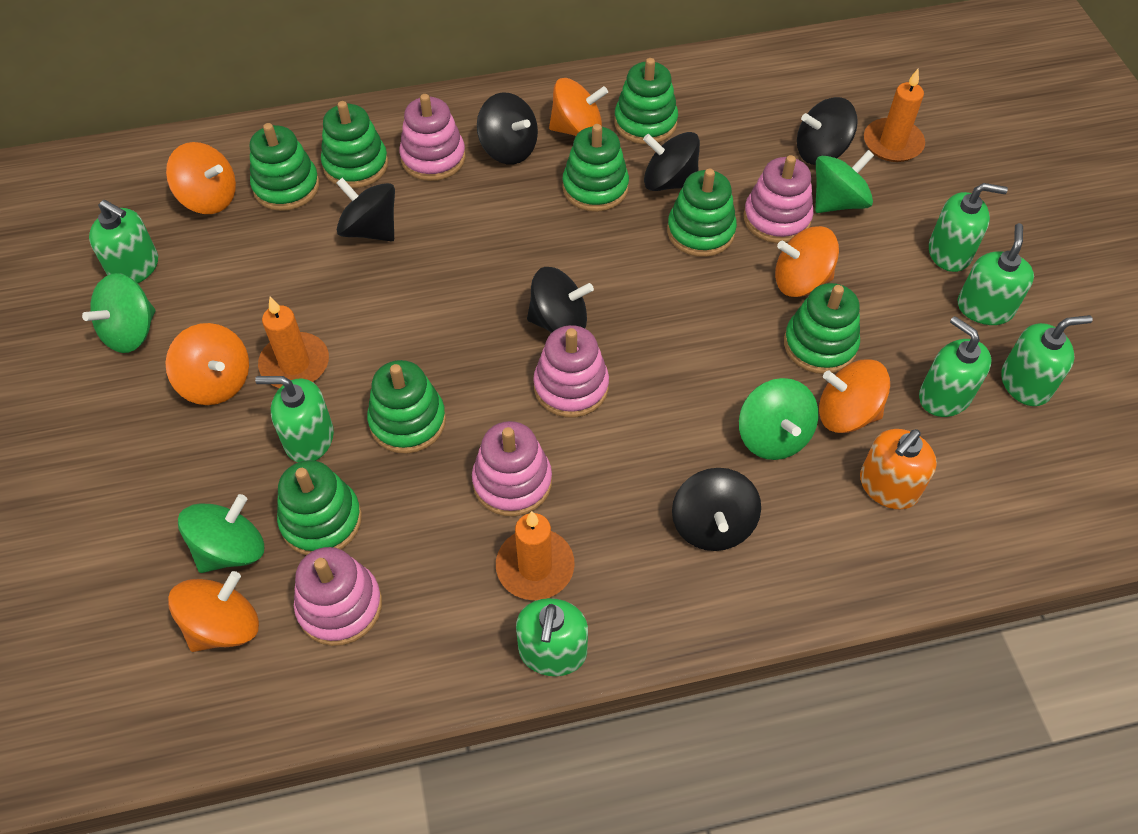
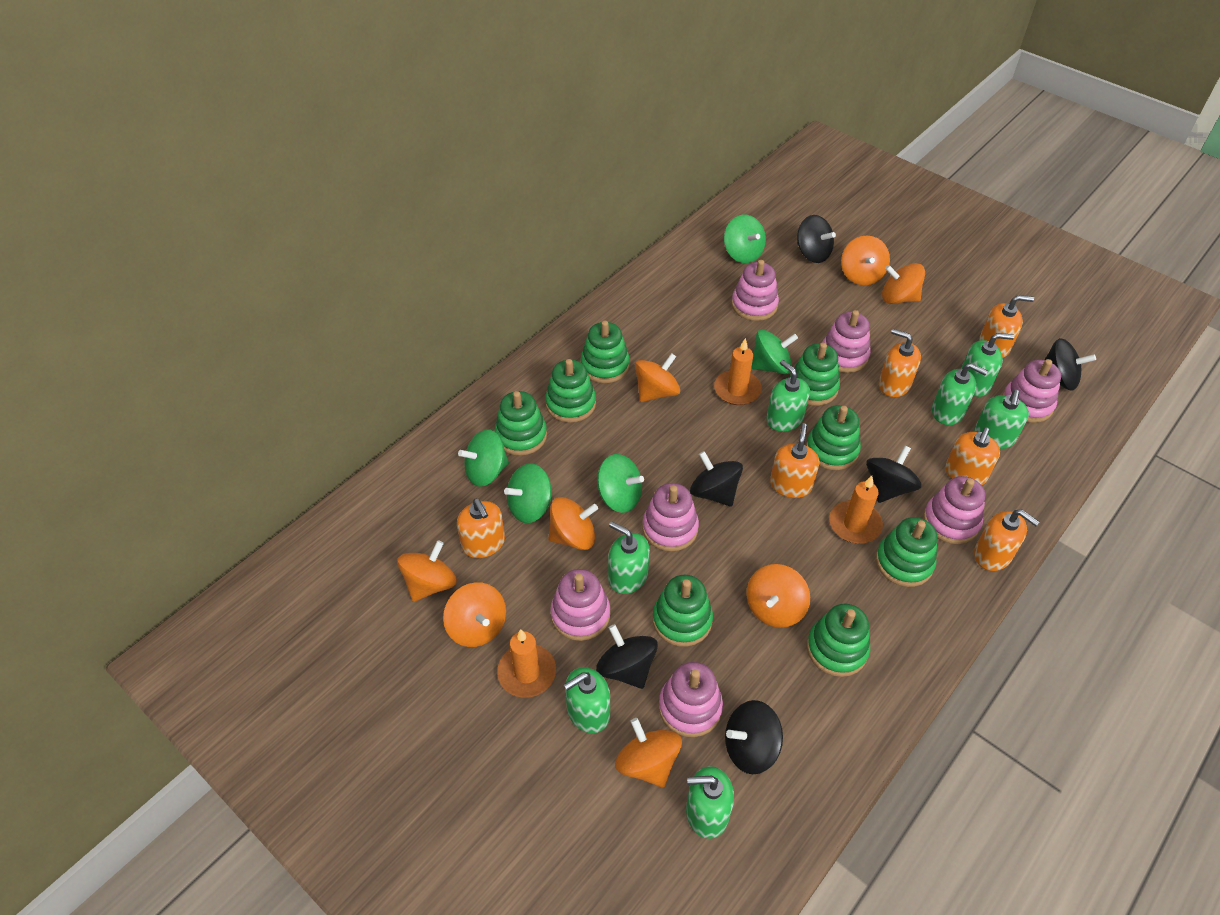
green spinning top: [82,273,156,353] [178,494,264,573] [739,378,818,460] [815,150,874,213] = 4 -> [458,429,509,487] [504,463,552,523] [597,454,644,513] [724,215,766,263] [751,330,798,374] = 5
orange soap dispenser: [860,429,937,509] = 1 -> [457,499,505,558] [770,423,819,498] [879,329,921,397] [945,428,1000,485] [974,510,1039,571] [979,295,1034,358] = 6
orange spinning top: [166,142,236,214] [166,323,249,405] [168,571,259,652] [549,78,608,136] [775,226,839,297] [819,359,890,433] = 6 -> [397,540,457,602] [443,582,506,647] [548,497,598,550] [615,718,682,788] [635,353,680,402] [746,564,810,628] [841,236,890,285] [882,263,925,304] = 8
pink stacking toy: [294,547,382,646] [399,94,466,181] [472,421,552,516] [533,325,609,418] [743,155,813,243] = 5 -> [550,569,610,641] [642,483,699,551] [659,662,723,737] [731,260,779,321] [823,310,871,373] [923,476,985,544] [1003,359,1061,423] = 7

